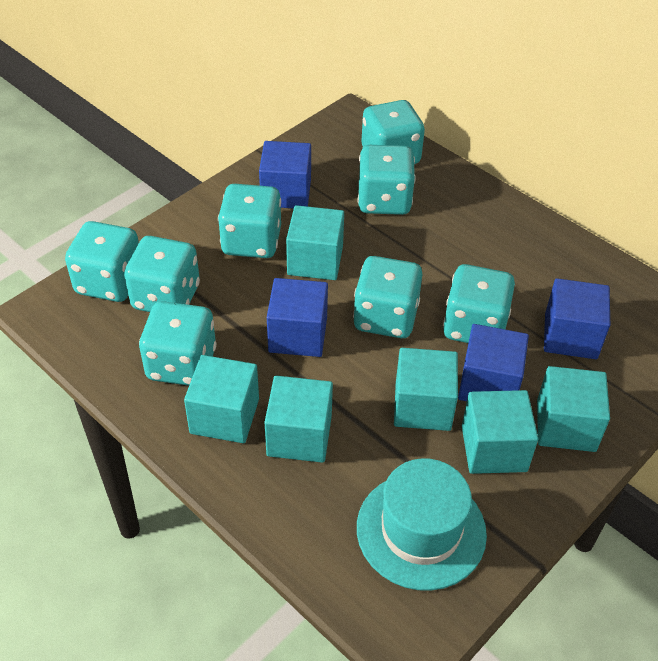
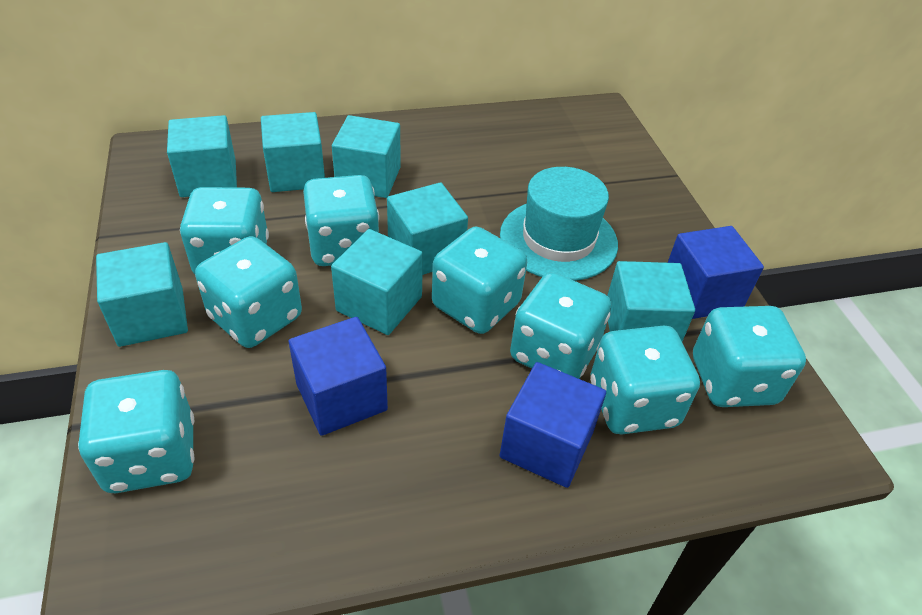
blue cube: [259,141,311,208] [267,278,328,357] [458,324,529,401] [544,278,610,359] = 4 -> [289,317,388,436] [499,362,606,488] [668,226,764,319] = 3
turquoise cube: [184,355,259,443] [265,376,333,463] [286,205,344,280] [394,348,458,431] [462,390,538,474] [537,366,610,452] = 6 -> [96,242,188,347] [167,115,237,197] [261,112,325,192] [331,229,423,335] [332,115,401,198] [387,182,468,275] [607,261,695,341] = 7

